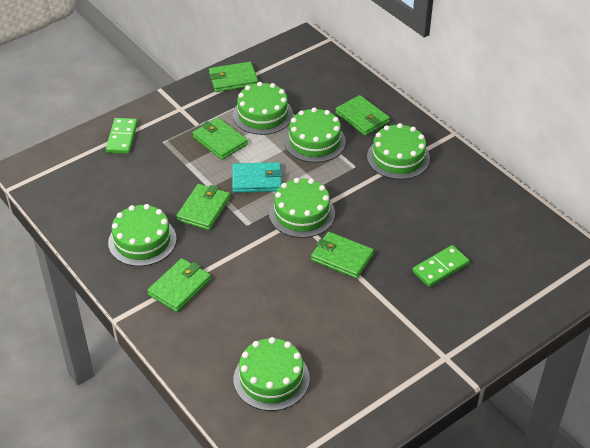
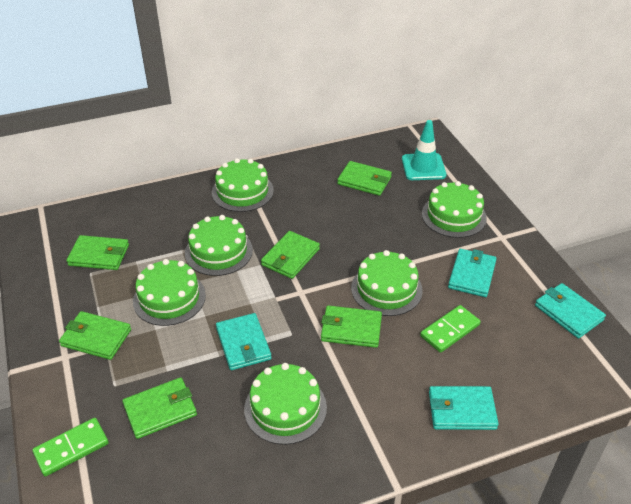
turquoise traffic cone: none = 0 -> [402,120,446,180] = 1
turquoise wallet: [232,162,283,193] = 1 -> [216,313,272,370] [429,386,499,430] [448,249,497,297] [535,283,606,338] = 4

